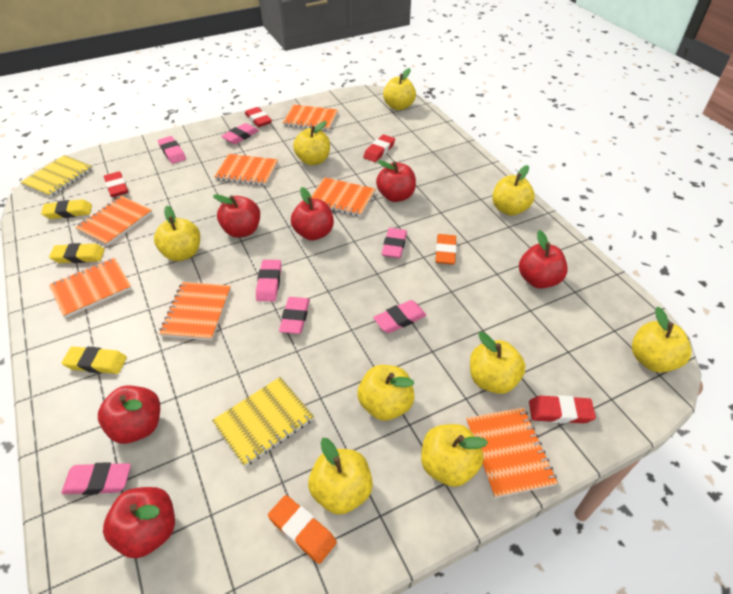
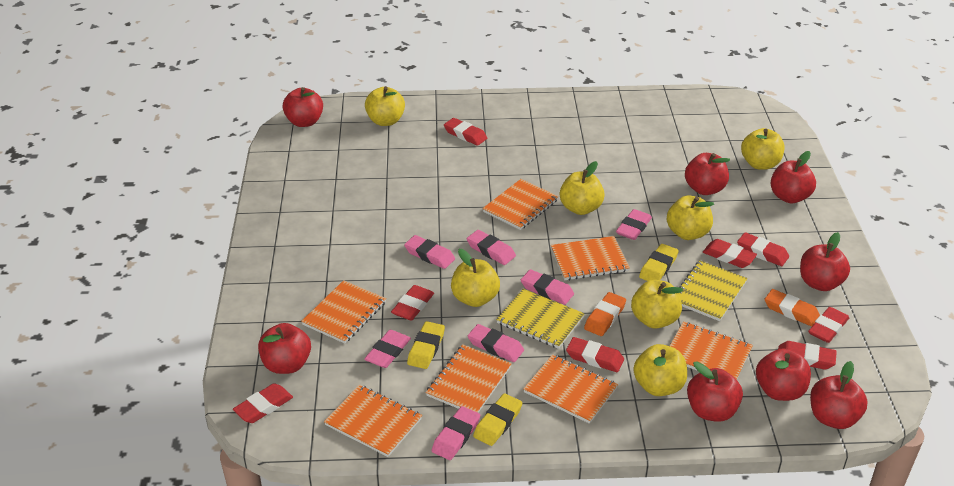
red apple: [98,385,160,444] [103,487,175,558] [213,194,260,238] [291,187,334,240] [376,160,416,202] [519,230,568,289] = 6 -> [258,323,311,374] [283,87,323,127] [685,153,730,195] [687,361,743,422] [756,348,811,401] [771,151,816,203] [800,232,850,291] [810,361,868,429] = 8
red eraser: [104,171,128,197] [245,107,272,127] [363,134,395,162] [529,395,596,423] = 4 -> [233,383,293,423] [391,285,434,321] [444,118,487,146] [566,337,624,372] [703,239,757,268] [737,232,789,266] [778,341,837,370] [808,307,849,343] = 8
yellow apple: [154,206,200,261] [293,121,330,165] [308,438,373,515] [357,365,415,421] [383,68,416,110] [421,424,488,487] [470,332,526,394] [492,165,535,216] [632,307,691,373] = 9 -> [365,86,405,126] [451,249,500,307] [560,161,605,215] [631,280,683,329] [633,344,687,396] [667,196,714,240] [741,128,784,170] = 7

